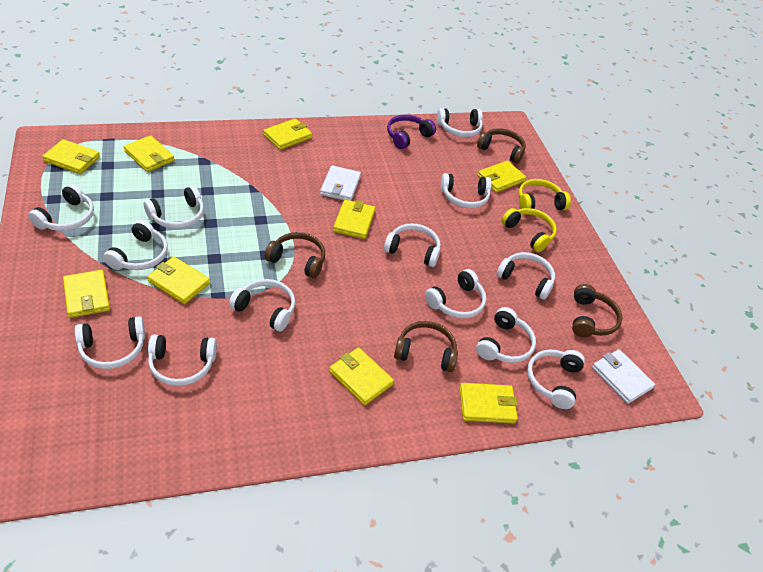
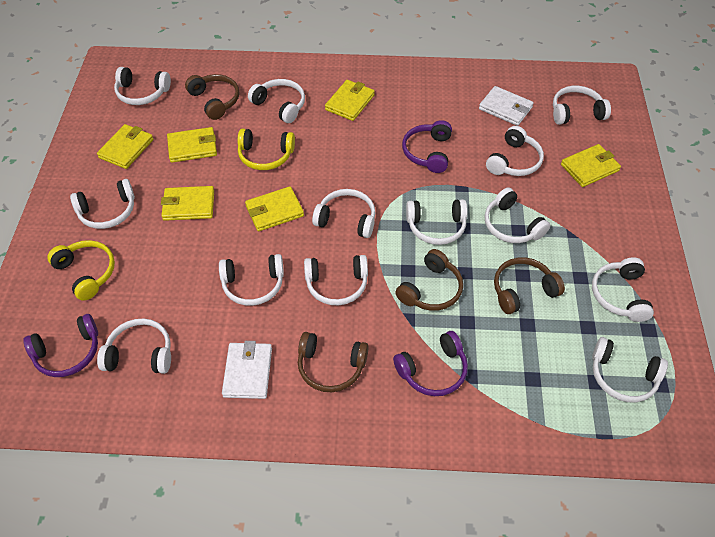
purple headphones: [387,115,436,149] = 1 -> [23,314,98,377] [393,331,468,396] [402,120,452,173] = 3
yellow wallet: [42,139,100,174] [63,270,110,318] [124,135,175,172] [147,256,210,304] [263,119,312,150] [329,348,394,405] [333,200,375,239] [460,383,518,423] [477,161,526,193] = 9 -> [97,124,154,169] [161,186,214,221] [167,127,217,163] [245,186,304,231] [325,80,375,121] [561,144,621,187] = 6

